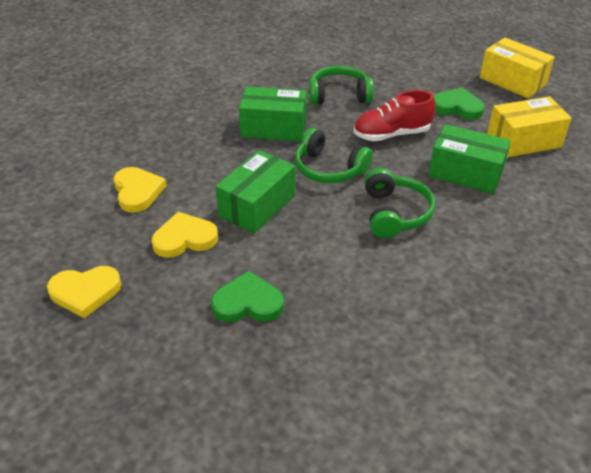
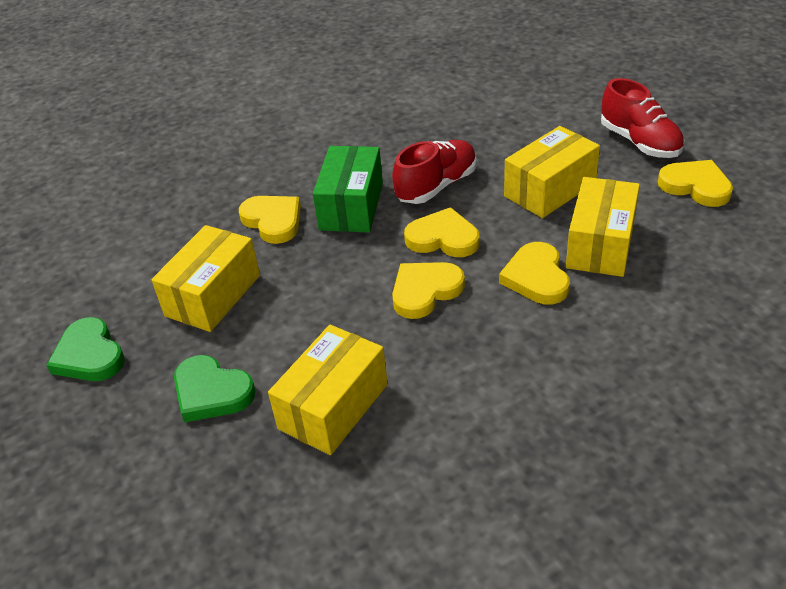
green box: [215,150,295,234] [239,87,307,142] [428,124,511,194] = 3 -> [313,146,383,232] = 1
green headphones: [295,128,373,183] [309,66,374,105] [365,168,435,238] = 3 -> none = 0
red shoe: [354,90,436,141] = 1 -> [392,140,477,204] [601,78,685,158] = 2
yellow box: [480,38,555,98] [487,96,571,157] = 2 -> [151,225,260,332] [268,325,388,455] [504,126,600,218] [566,177,640,277] = 4
yellow heart: [47,266,121,318] [113,167,167,213] [152,212,218,258] = 3 -> [239,196,301,244] [392,262,465,319] [404,207,479,257] [499,242,570,305] [658,160,733,207] = 5

